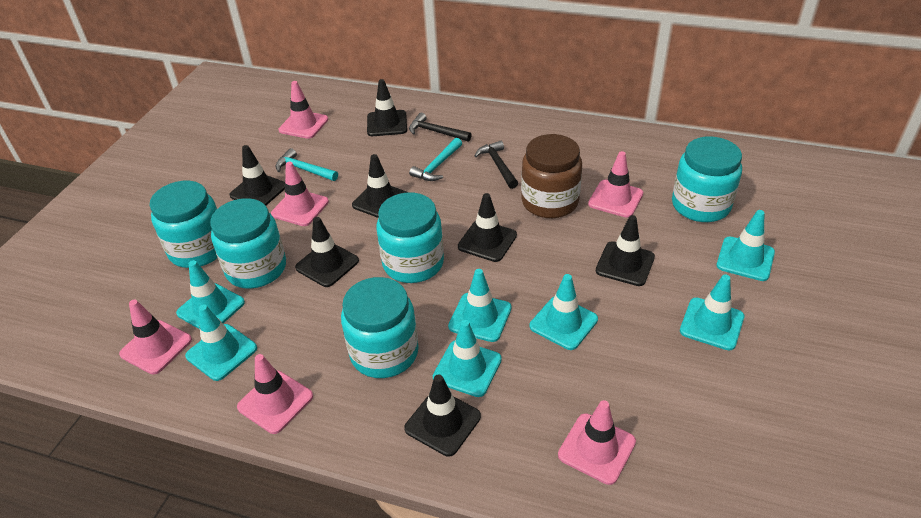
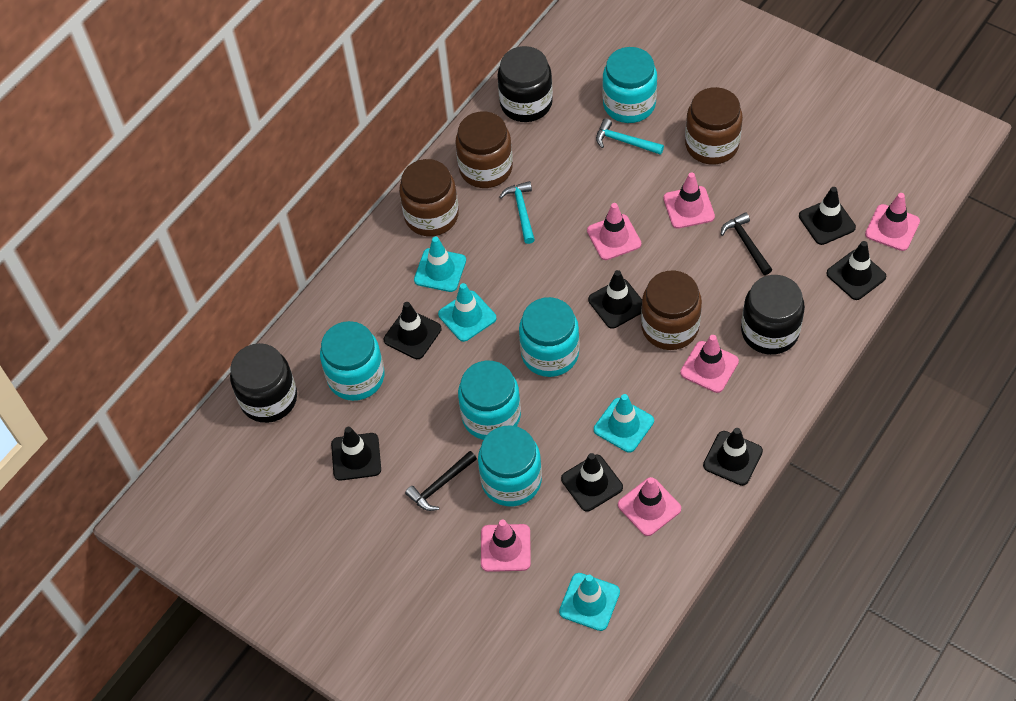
black jar: none = 0 -> [230,343,297,423] [497,46,553,122] [741,275,805,355] = 3
brown jar: [521,134,582,218] = 1 -> [399,159,459,236] [456,112,513,188] [641,271,702,350] [685,87,743,165] = 4
turquoise traffic cone: [176,260,245,329] [185,305,257,381] [433,320,502,397] [448,269,512,342] [530,274,598,350] [680,274,744,350] [716,210,775,281] = 7 -> [414,236,466,292] [438,283,496,342] [559,573,620,631] [594,394,654,453] = 4

